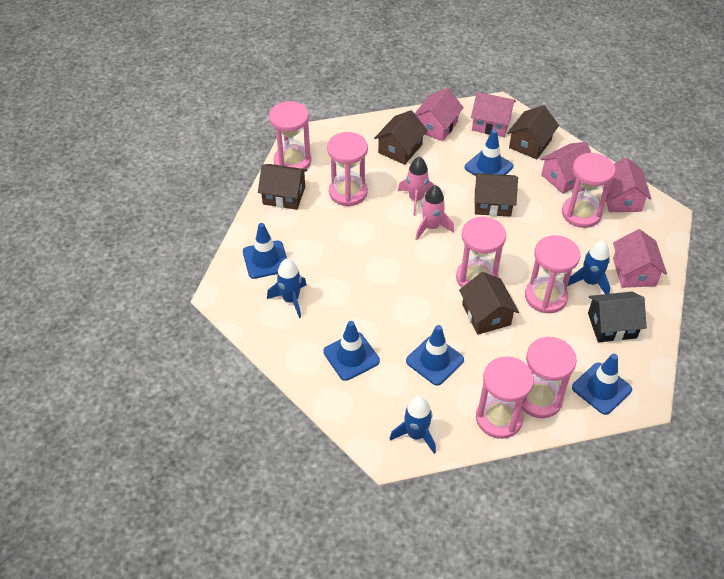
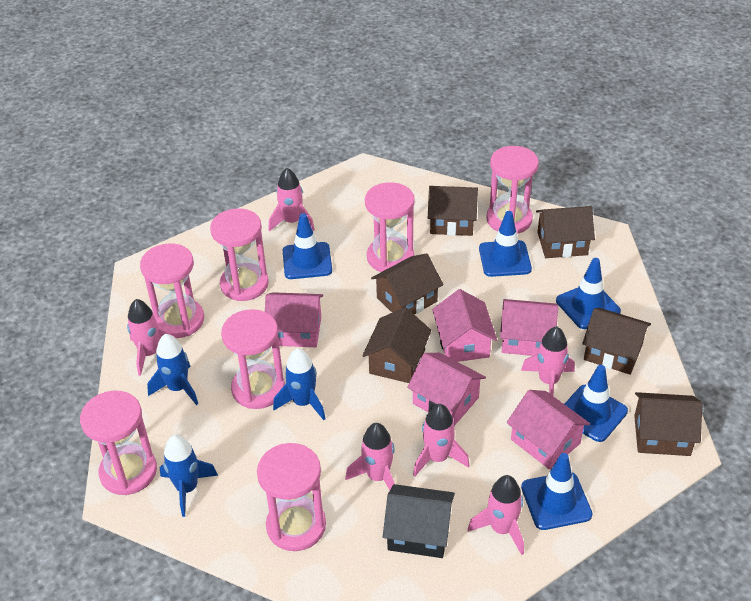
brown house: [258,164,307,210] [374,110,428,165] [459,272,519,335] [474,173,518,217] [507,105,559,159] = 5 -> [362,307,432,383] [371,253,443,315] [428,186,478,236] [536,206,595,258] [582,308,651,375] [634,392,702,456] = 6
pink rocket: [398,157,435,216] [415,185,454,240] = 2 -> [127,299,176,376] [268,168,315,232] [345,423,395,490] [413,404,470,476] [468,475,524,555] [521,326,575,396] = 6

